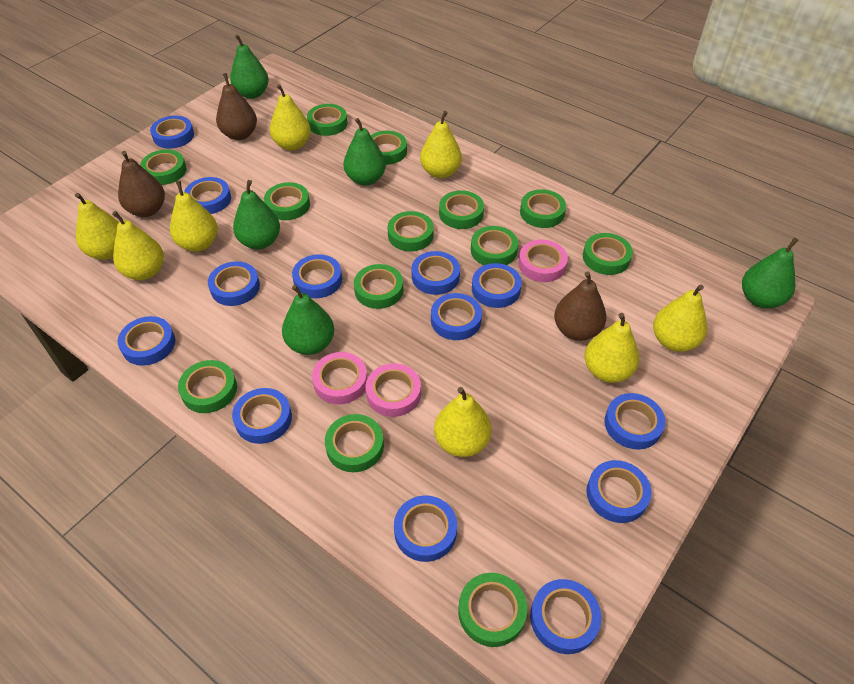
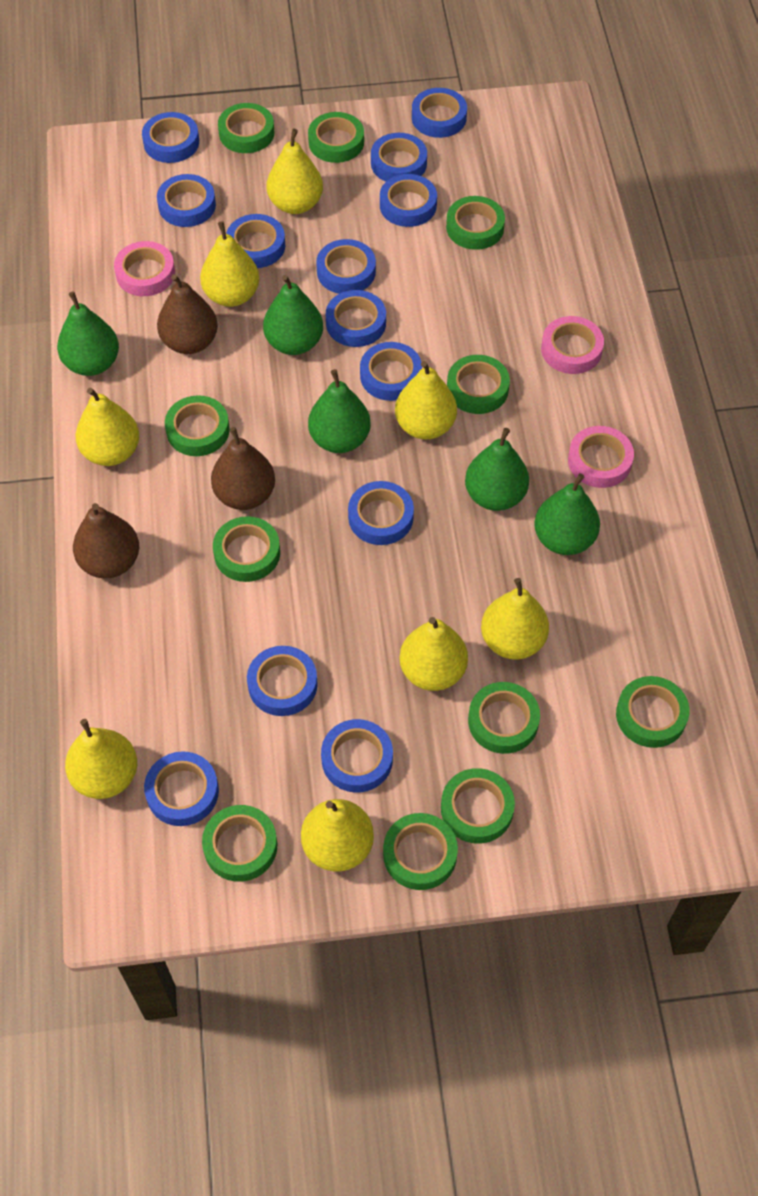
green tape: [140,150,186,185] [178,360,237,413] [264,182,310,220] [307,104,348,136] [325,414,384,472] [354,264,403,309] [371,131,407,165] [388,211,434,251] [439,190,484,229] [458,573,527,647] [471,226,518,265] [520,189,566,228] [583,233,633,275] = 13 -> [165,395,230,456] [202,805,277,882] [213,516,280,582] [218,103,274,153] [308,112,364,163] [383,813,458,890] [441,768,515,844] [446,196,505,250] [447,355,510,414] [468,682,540,754] [616,676,690,748] = 11

